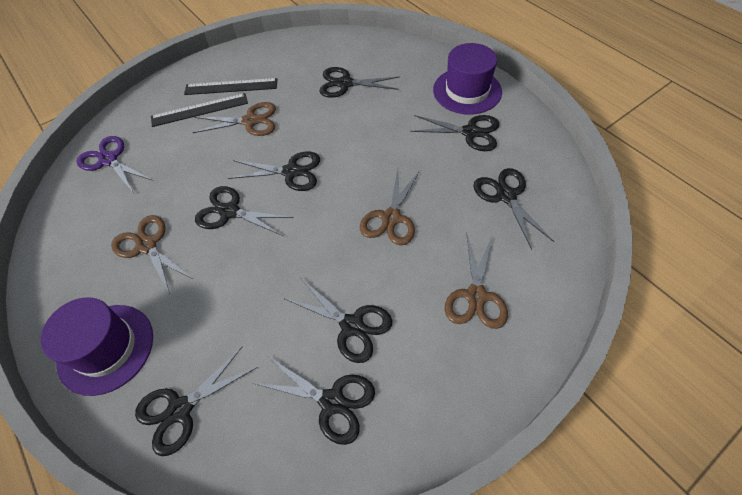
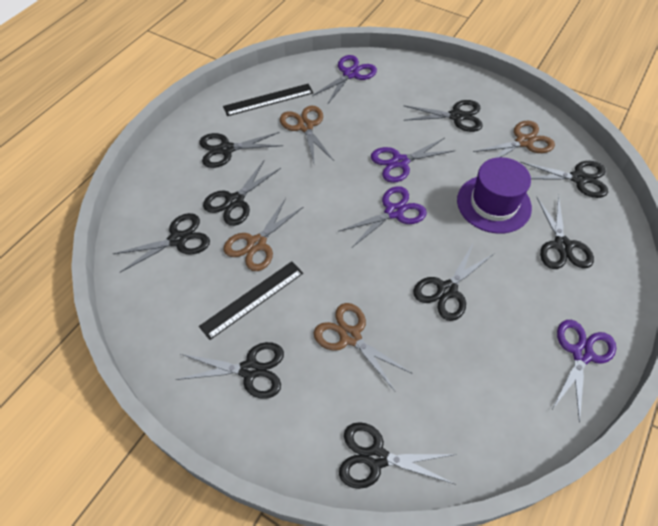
black scissors: [135,346,258,456] [195,186,294,236] [228,151,320,191] [253,357,375,445] [285,278,392,363] [319,67,399,98] [410,115,499,151] [473,168,554,250] = 8 -> [113,213,210,272] [176,342,284,399] [199,132,283,168] [203,159,281,226] [339,422,456,489] [403,100,483,132] [413,242,493,321] [520,161,608,198] [536,195,594,269] = 9
purple hat: [40,297,153,396] [433,43,502,115] = 2 -> [457,157,532,234] = 1
purple scissors: [76,136,152,194] = 1 -> [312,55,377,105] [338,186,427,247] [371,138,455,183] [553,320,616,423] = 4

